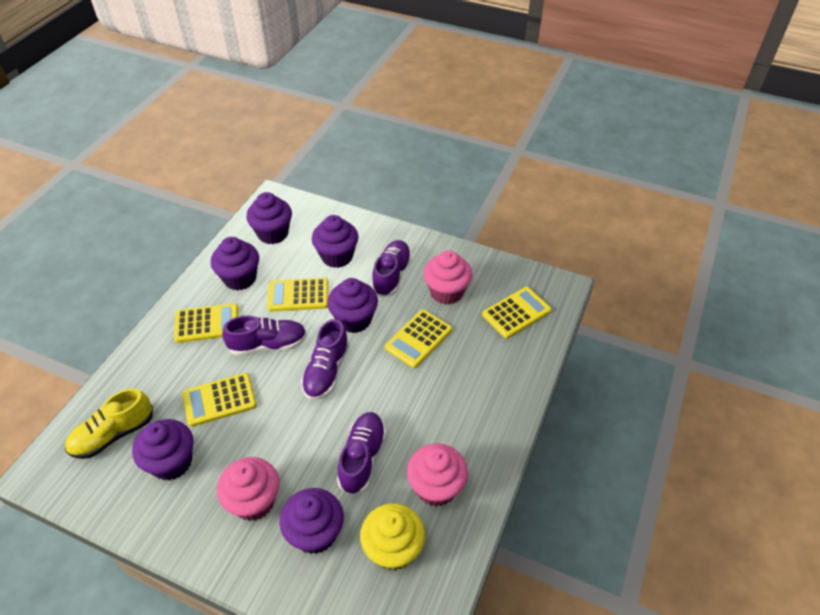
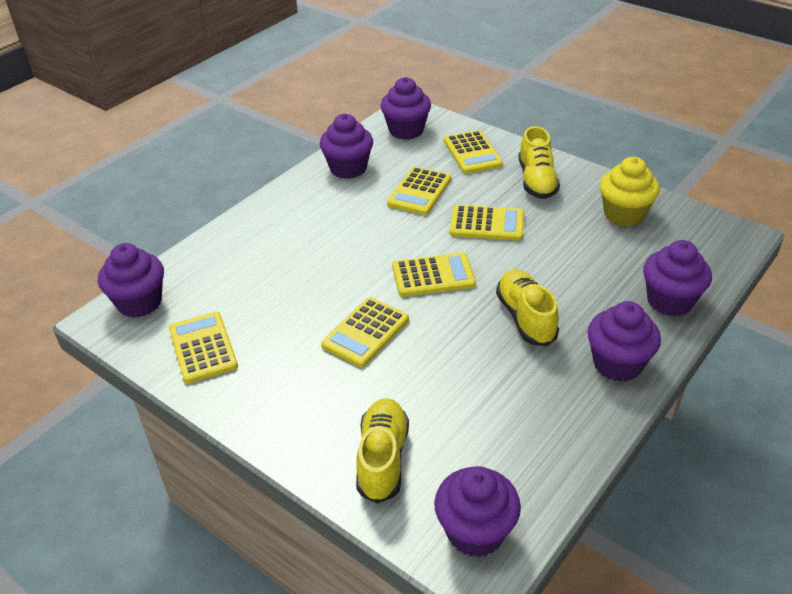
pink cupcake: [217,457,279,521] [407,444,468,506] [424,251,473,305] = 3 -> none = 0
purple shoe: [222,315,307,356] [301,319,350,400] [337,412,386,496] [371,240,412,298] = 4 -> none = 0
yellow calculator: [174,303,238,343] [182,373,257,427] [267,278,328,312] [385,310,452,368] [482,287,552,339] = 5 -> [169,312,238,383] [321,297,409,367] [387,166,451,215] [392,253,476,297] [444,130,503,174] [450,205,524,241] = 6
yellow shoe: [65,388,153,459] = 1 -> [356,398,409,504] [496,269,559,346] [518,126,560,199] = 3

